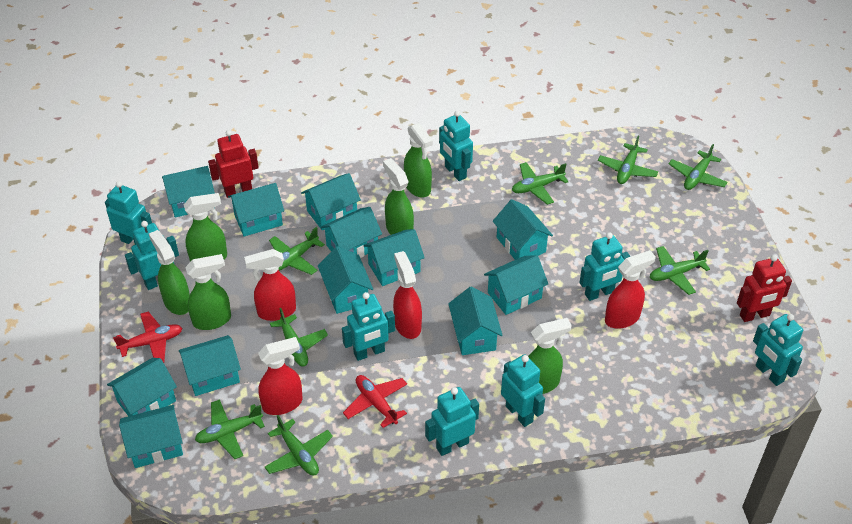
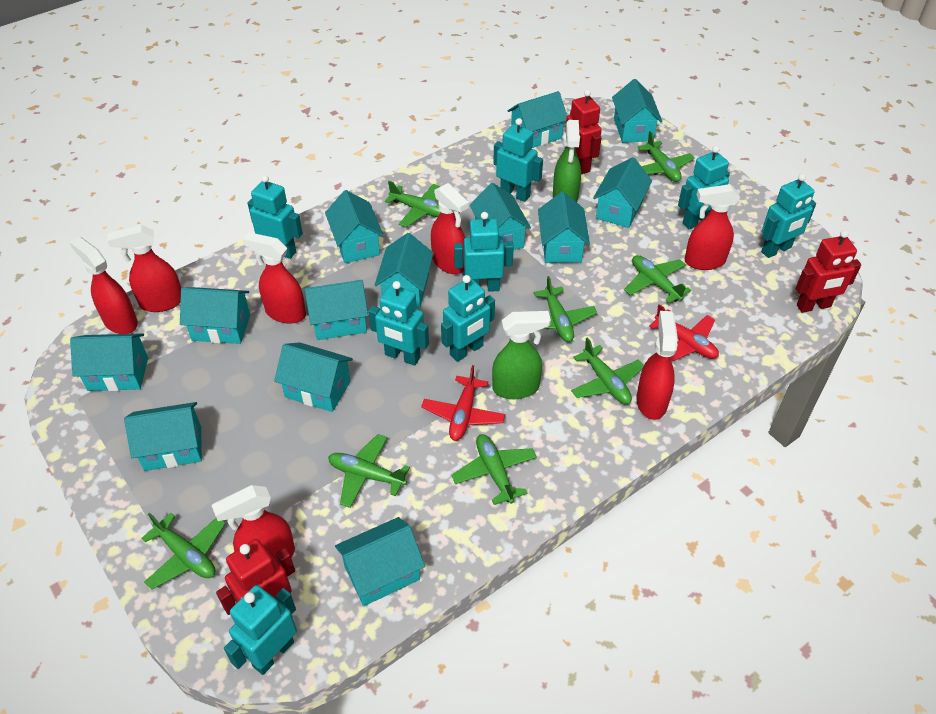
green spray bottle: [149,230,190,315] [183,193,227,262] [185,254,231,330] [383,158,414,235] [404,123,433,197] [528,318,572,394] = 6 -> [492,311,551,399] [553,120,581,202] = 2
red robot: [208,130,259,198] [737,255,792,322] = 2 -> [216,539,295,615] [565,90,602,174] [796,230,861,313] = 3
red spray bottle: [244,249,296,321] [258,337,303,415] [393,251,422,339] [605,250,656,329] = 4 -> [69,236,138,334] [107,225,181,312] [212,485,295,558] [243,232,306,324] [431,183,469,274] [636,311,678,420] [685,184,740,270] = 7
turquoise house: [107,358,177,416] [119,405,183,468] [162,166,215,217] [179,335,241,396] [228,183,284,236] [301,173,361,230] [318,246,373,314] [321,207,382,258] [363,229,425,286] [448,286,503,355] [484,255,548,315] [493,200,553,260] = 12 -> [70,333,148,391] [124,402,202,471] [180,287,250,344] [274,342,353,412] [305,280,368,340] [325,190,384,263] [335,517,425,606] [375,233,434,308] [470,183,531,250] [508,91,567,148] [538,192,590,263] [593,157,652,228] [612,79,663,143] = 13

